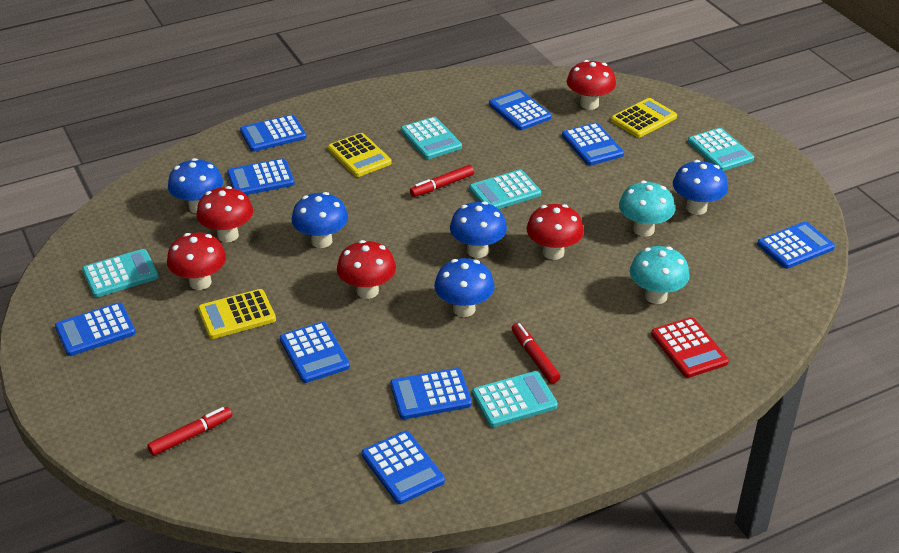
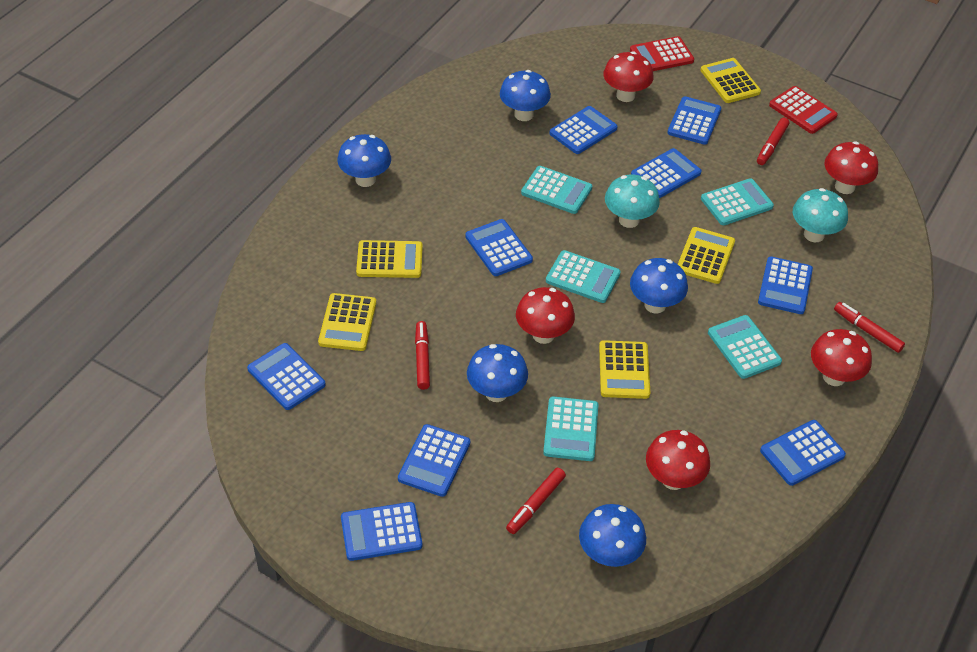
red calculator: [651,317,729,378] = 1 -> [630,36,694,71] [769,86,838,134] = 2
red marker: [147,407,232,456] [410,165,474,197] [512,323,560,383] = 3 -> [415,321,430,390] [506,468,566,534] [757,118,789,165] [834,302,905,353] = 4
yellow calculator: [198,289,276,339] [328,133,392,177] [611,98,677,138] = 3 -> [318,293,376,351] [356,240,423,278] [599,340,650,399] [678,227,735,284] [700,58,761,103] = 5

